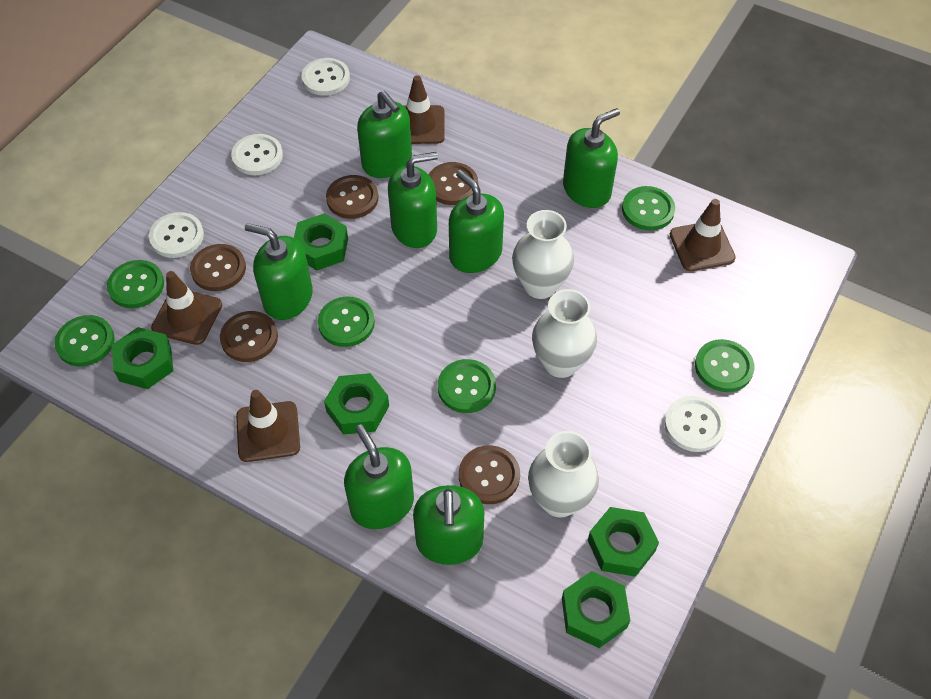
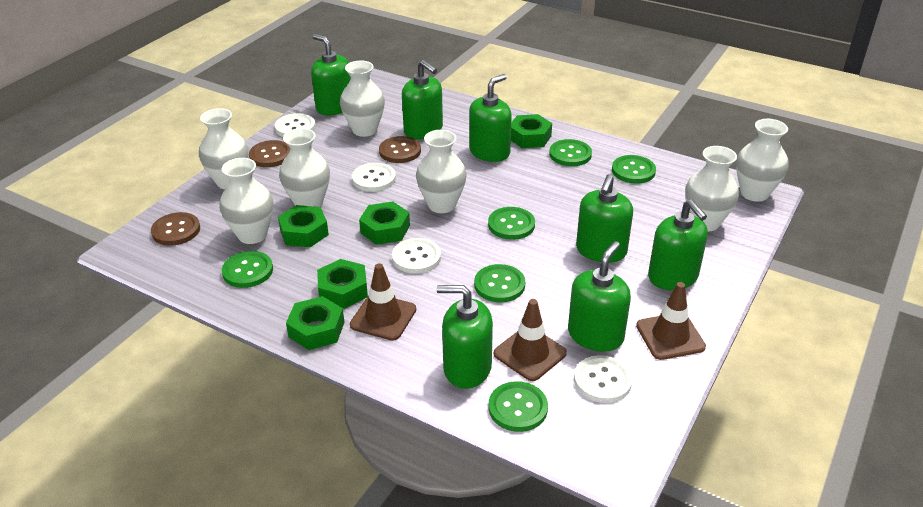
brown button: [190,244,246,291] [220,311,278,362] [326,175,378,219] [429,162,478,205] [459,445,520,504] = 5 -> [151,212,200,246] [249,140,290,167] [379,136,421,163] = 3
brown traffic cone: [151,271,222,345] [236,390,300,462] [404,75,445,144] [670,199,736,271] = 4 -> [350,263,416,341] [494,299,567,381] [636,282,706,360] = 3
white vase: [512,210,574,299] [528,431,599,518] [532,289,597,378] = 3 -> [199,108,249,189] [219,158,273,244] [279,128,330,207] [340,60,385,137] [416,130,467,213] [685,146,739,231] [736,119,788,202] = 7

